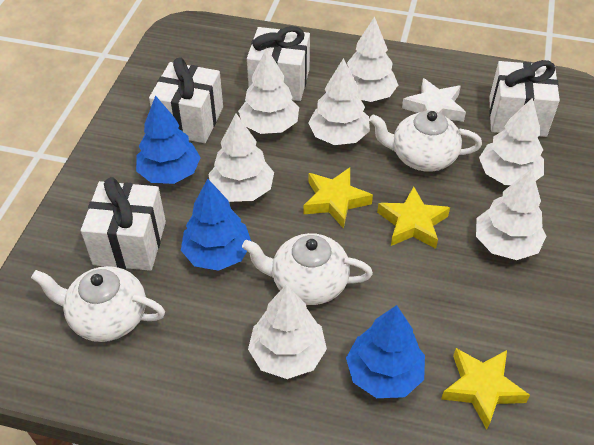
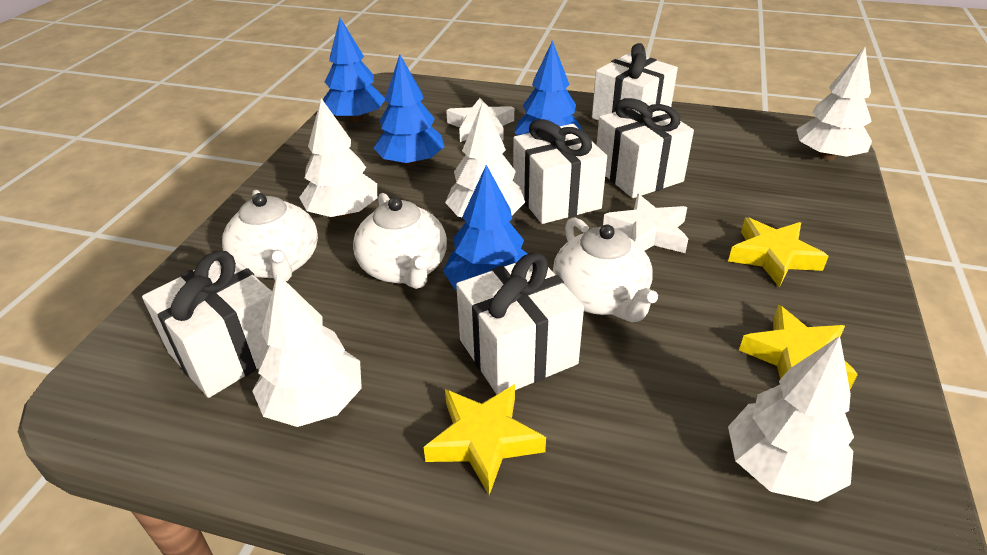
blue tree: [136,95,201,184] [181,179,251,271] [346,305,425,398] = 3 -> [323,18,385,122] [374,54,445,166] [443,165,528,290] [514,40,583,135] = 4
white gift: [81,177,166,271] [149,58,223,143] [247,26,310,101] [489,60,560,137] = 4 -> [142,251,272,398] [456,252,584,395] [513,119,607,224] [592,43,678,121] [597,98,694,198] = 5
white star: [402,78,466,122] = 1 -> [446,98,514,142] [603,194,688,253] = 2
white tree: [208,113,274,202] [238,48,299,134] [248,284,327,379] [308,58,370,145] [347,17,398,102] [476,168,546,260] [479,98,544,185] = 7 -> [252,273,362,427] [299,98,377,218] [445,102,525,217] [728,336,854,502] [796,47,872,160] = 5

